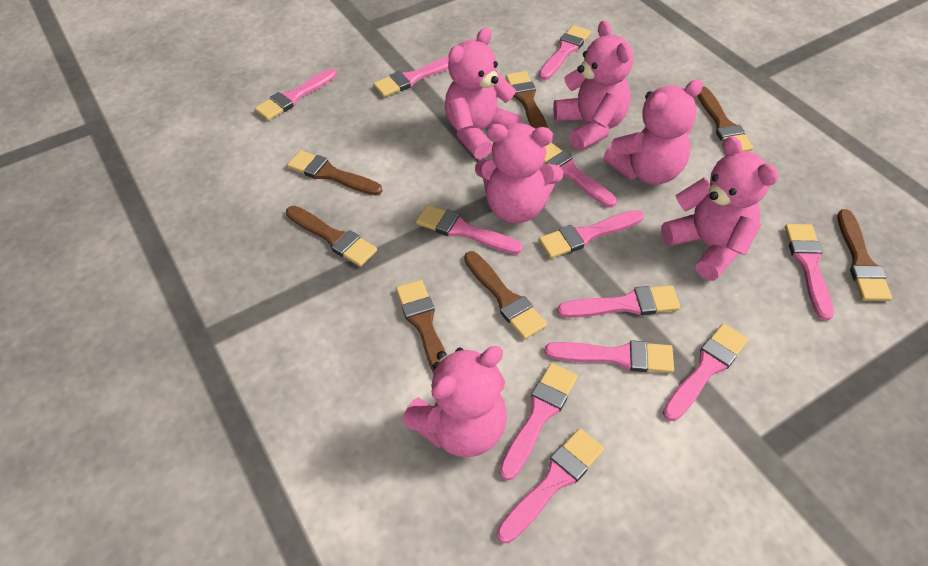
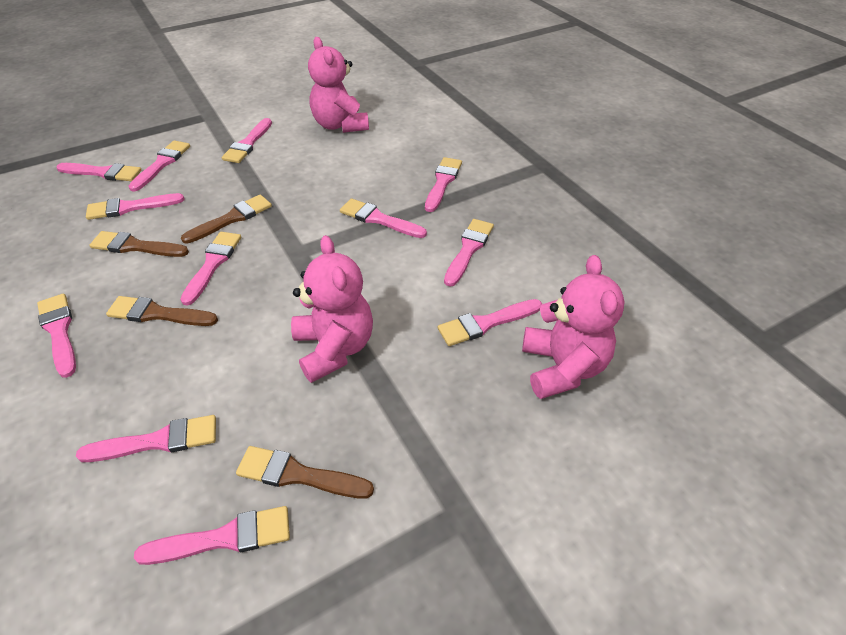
brown brush: [286,206,377,267] [287,150,382,196] [396,280,446,374] [464,251,547,339] [506,71,548,129] [697,86,753,152] [837,209,892,301] = 7 -> [89,231,189,257] [106,296,218,326] [181,195,272,244] [236,446,374,499] = 4
pink teddy bear: [402,346,507,457] [445,27,522,159] [475,123,563,223] [553,20,633,151] [603,79,703,185] [661,136,778,281] = 6 -> [291,235,373,383] [308,37,369,133] [522,255,625,399] = 3

